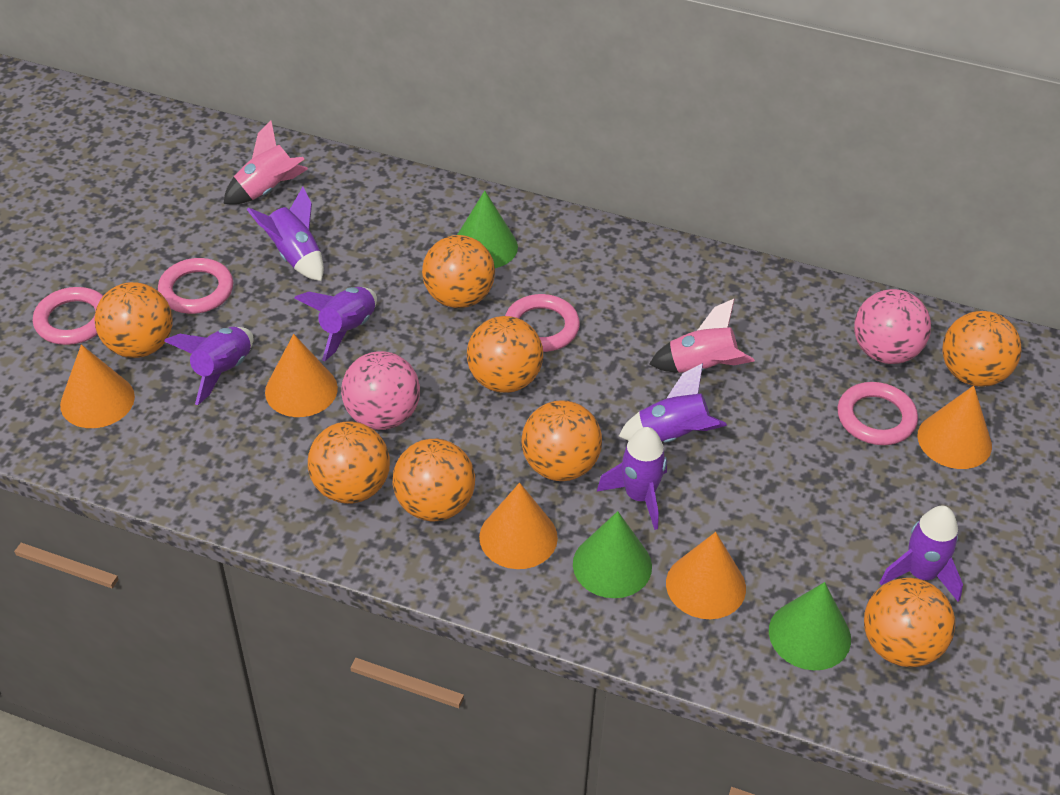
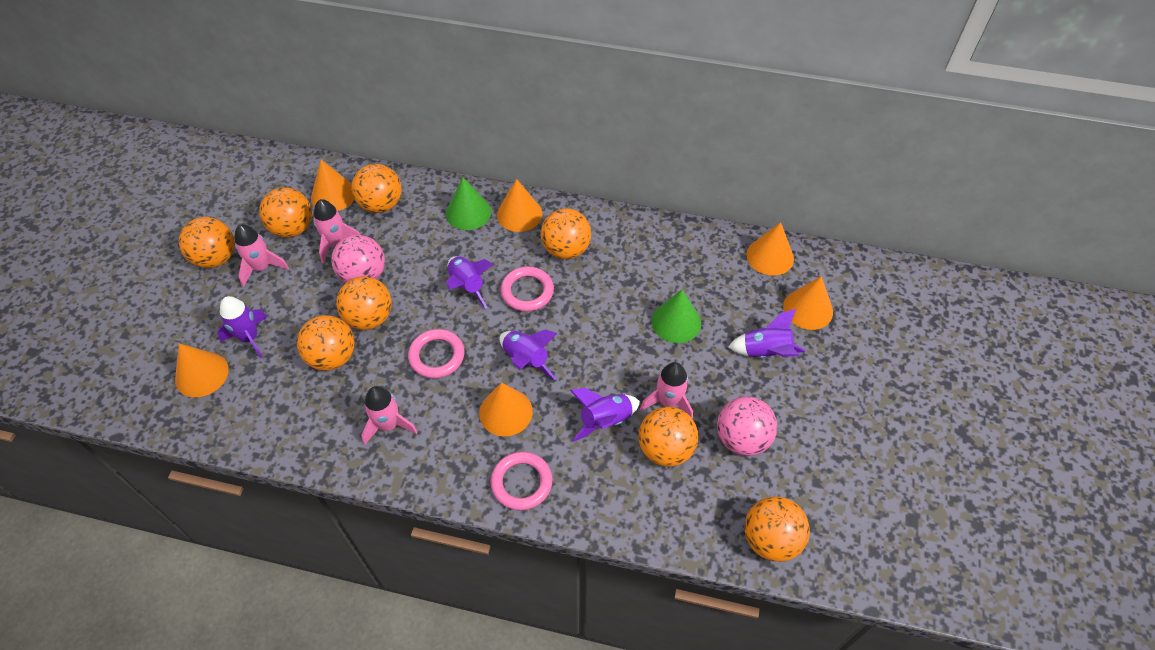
green cone: [457,191,518,268] [573,511,652,598] [769,582,851,670] = 3 -> [446,178,491,230] [651,290,701,343] = 2
orange cone: [60,344,135,428] [265,334,338,417] [479,483,558,569] [666,532,746,619] [917,385,992,469] = 5 -> [175,343,229,397] [311,160,354,211] [479,382,533,436] [497,179,542,232] [746,222,794,276] [783,276,833,330] = 6
pink ring: [33,287,103,345] [158,258,233,314] [505,294,580,352] [837,382,918,445] = 4 -> [408,329,465,378] [490,452,552,510] [500,266,554,312] = 3
pink rocket: [223,120,308,205] [649,299,755,373] = 2 -> [234,224,289,287] [313,199,360,263] [361,386,417,446] [640,362,693,419] = 4
purple rocket: [164,327,253,405] [247,187,324,281] [295,287,377,361] [597,427,667,530] [619,363,727,443] [879,506,963,602] = 6 -> [217,296,267,358] [446,256,493,309] [499,329,558,380] [570,388,640,442] [728,309,805,358] = 5

